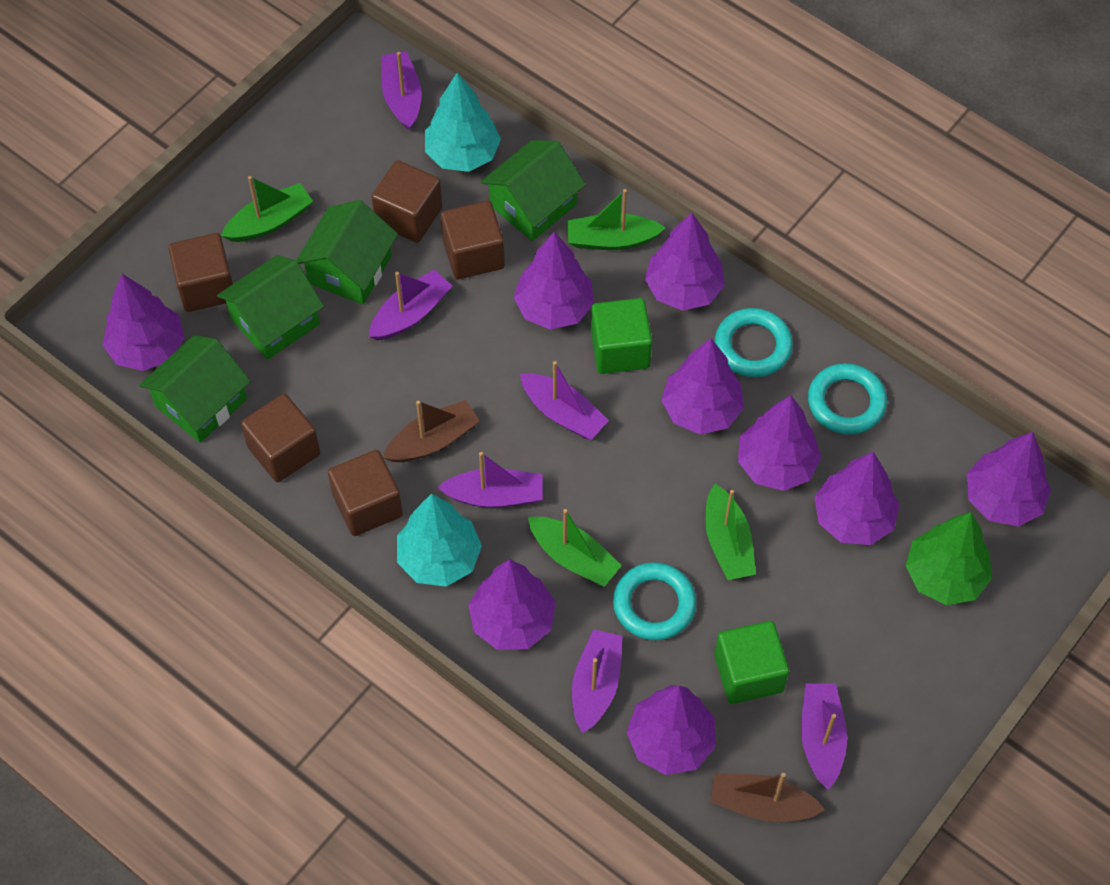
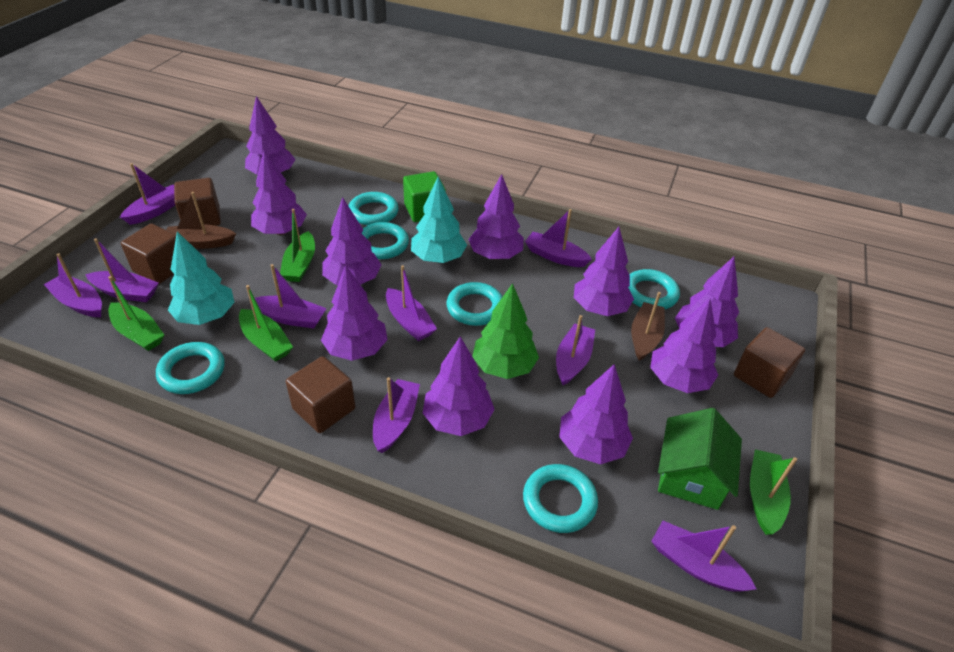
brown cube: [168,233,233,312] [241,394,320,482] [328,450,403,536] [372,160,442,243] [441,201,505,279] = 5 -> [121,223,176,284] [174,178,221,226] [286,356,355,433] [734,327,805,398] = 4
green cube: [591,298,652,374] [715,621,789,704] = 2 -> [403,171,446,222] = 1
green house: [139,335,251,443] [217,255,324,360] [296,200,398,305] [480,140,586,241] = 4 -> [658,408,742,510] = 1
purple boat: [369,269,452,340] [381,51,422,131] [437,452,542,508] [520,361,609,440] [572,629,623,733] [801,683,847,790] = 6 -> [44,253,102,317] [85,238,159,302] [120,163,175,225] [255,264,327,328] [373,377,420,453] [386,265,437,341] [525,209,592,267] [556,315,595,385] [651,521,756,592] = 9
purple tree: [102,274,184,371] [468,559,556,650] [513,232,594,330] [627,685,716,775] [645,212,725,311] [661,338,744,435] [738,395,822,491] [814,452,900,545] [967,432,1051,527] = 9 -> [245,96,296,174] [251,150,307,235] [321,265,388,361] [322,197,381,285] [423,337,495,436] [468,174,524,260] [559,364,633,464] [574,227,634,316] [650,299,718,393] [675,257,739,347] = 10
turquoise ring: [613,562,696,641] [715,308,793,377] [808,363,887,435] = 3 -> [156,342,225,394] [349,192,399,225] [362,222,409,259] [446,282,503,326] [523,464,598,533] [628,269,680,309] = 6

